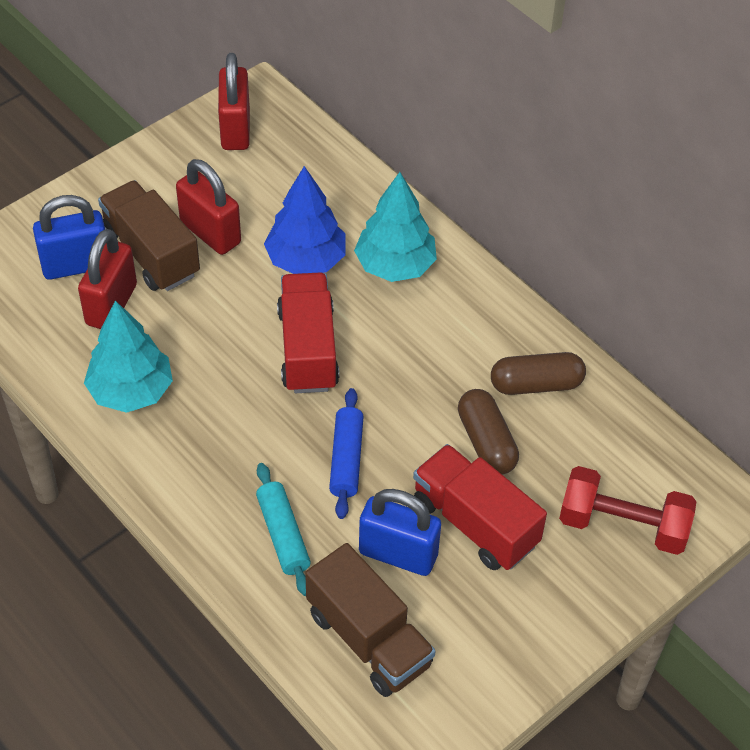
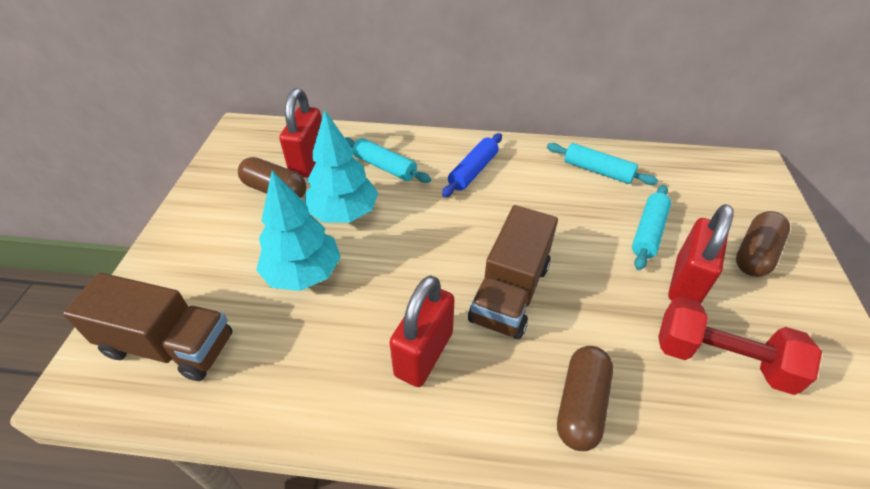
blue padlock: [33,195,105,280] [359,489,441,576] = 2 -> none = 0
blue tree: [264,166,346,274] = 1 -> none = 0
brown capsule: [458,389,519,475] [491,352,586,395] = 2 -> [238,157,306,198] [557,346,613,451] [736,211,790,277] = 3
red truck: [277,273,339,393] [413,444,547,570] = 2 -> none = 0
turquoise rolling pin: [256,463,311,596] = 1 -> [344,137,431,183] [547,143,658,185] [632,185,671,270] = 3

